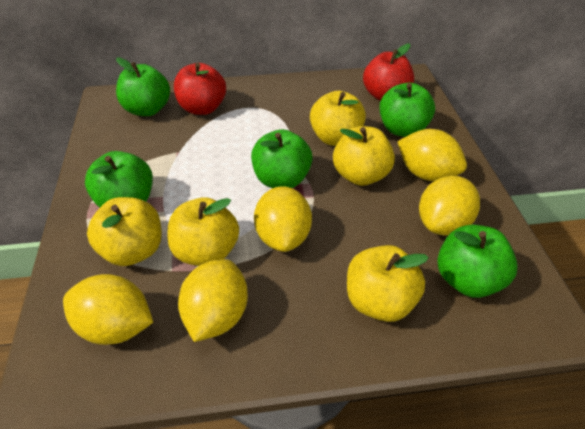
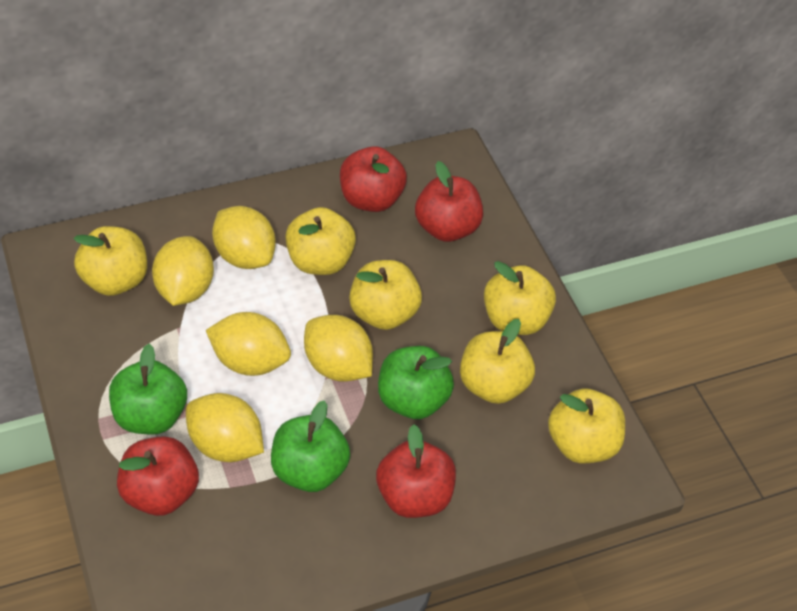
green apple: [85,151,153,208] [116,58,170,116] [251,129,313,188] [380,83,435,137] [437,225,518,298] = 5 -> [109,344,187,435] [271,400,350,492] [378,346,454,419] = 3
red apple: [174,63,226,115] [363,43,414,101] = 2 -> [117,436,199,516] [340,146,407,212] [376,424,456,518] [415,161,483,242] = 4
yellow apple: [87,197,162,266] [167,197,239,266] [310,91,366,146] [333,126,395,186] [347,245,429,322] = 5 -> [74,226,147,296] [285,207,356,275] [349,260,422,330] [460,319,535,404] [484,261,556,335] [548,388,625,463] = 6

